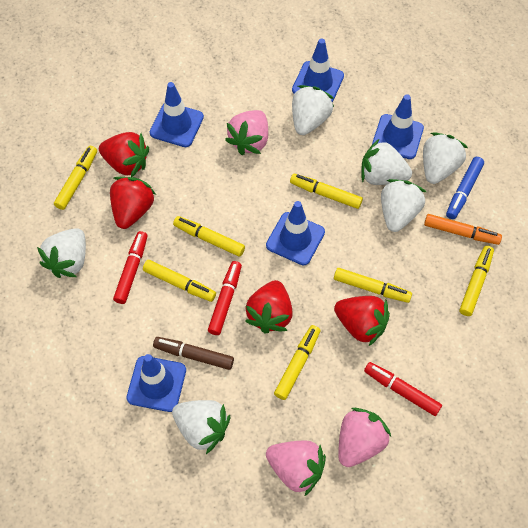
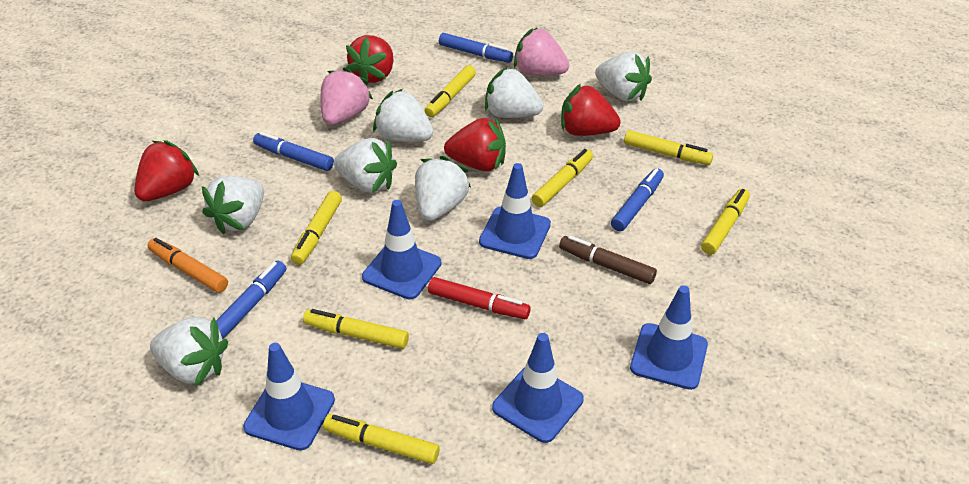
blue marker: [446,157,484,219] = 1 -> [216,261,286,339] [253,132,334,171] [439,33,513,63] [611,168,664,232] = 4
pink strawberry: [225,110,268,155] [266,441,326,496] [338,408,391,467] = 3 -> [320,67,373,125] [514,27,569,76] = 2
red marker: [113,231,148,304] [208,261,242,335] [364,362,442,416] = 3 -> [428,277,531,319] = 1
white strawberry: [37,228,86,278] [172,400,230,454] [292,85,334,135] [361,139,412,185] [381,179,426,232] [423,132,468,184] = 6 -> [150,317,228,387] [202,176,264,234] [334,138,397,193] [373,89,433,142] [415,156,471,221] [485,67,543,118] [595,52,652,101] = 7

